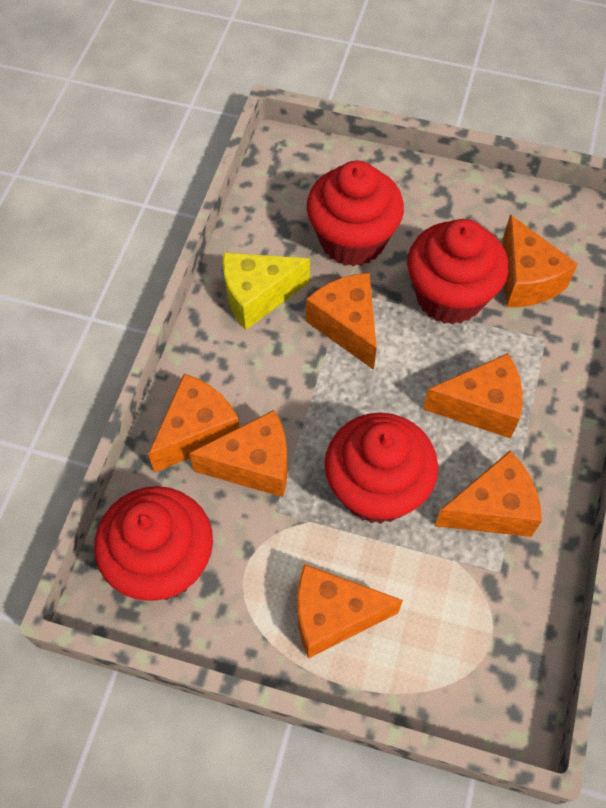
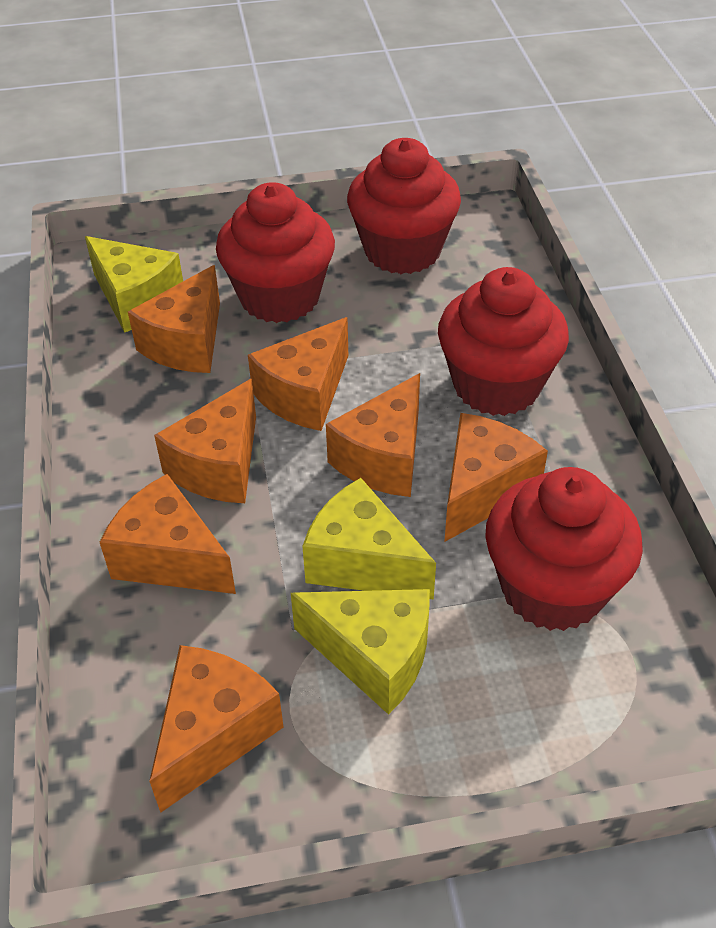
yellow cheese: [223,252,310,330] = 1 -> [85,236,183,333] [291,589,430,715] [302,478,436,600] = 3

